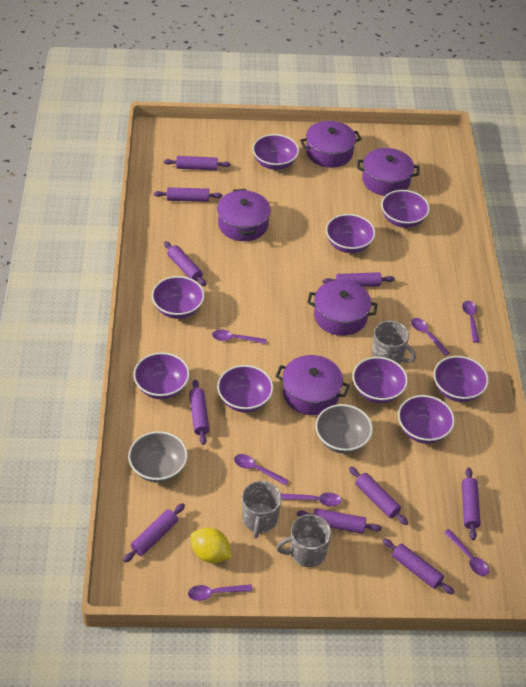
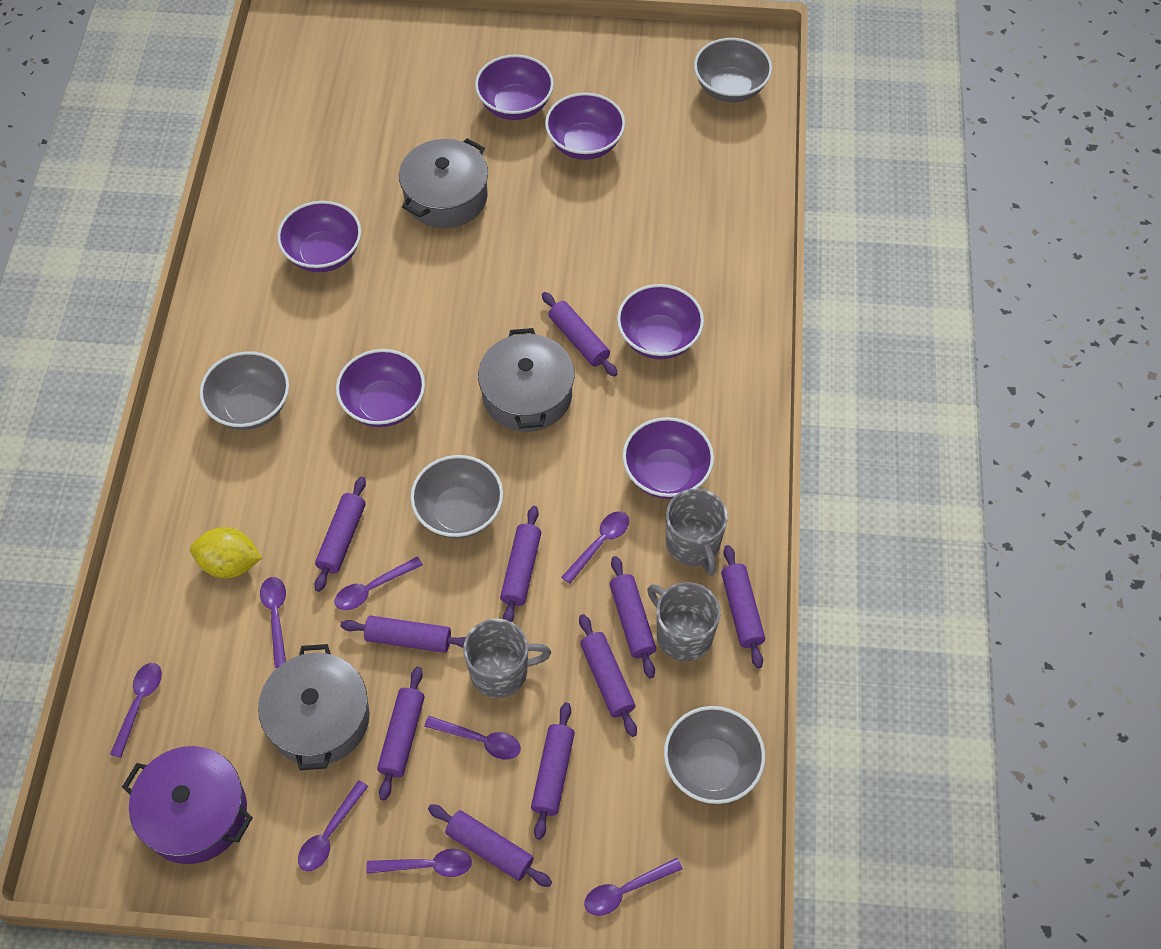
grey bowl: [128,431,188,483] [315,404,373,454] = 2 -> [200,351,289,430] [410,455,503,539] [664,706,765,804] [694,38,772,102] = 4
grey pot: none = 0 -> [258,644,370,770] [399,138,488,228] [478,328,574,432] = 3
purple bowl: [133,352,190,399] [152,276,204,319] [217,365,273,412] [252,134,299,170] [326,214,375,253] [352,357,408,403] [381,190,430,228] [398,395,455,444] [433,356,489,402] = 9 -> [277,201,361,272] [336,349,425,427] [475,54,554,120] [545,93,625,160] [617,284,704,359] [623,417,714,499] = 6
purple pot: [217,189,271,241] [275,355,350,415] [300,121,361,168] [307,280,378,336] [357,148,419,196] = 5 -> [122,746,253,864] = 1
purple spoon: [188,584,252,601] [212,330,266,344] [234,454,289,486] [281,493,341,506] [411,318,450,356] [444,529,489,576] [462,301,479,343] = 7 -> [110,663,162,758] [260,577,286,668] [298,780,368,871] [334,557,423,610] [366,849,472,877] [424,716,521,760] [561,511,629,584] [584,858,683,916] = 8

